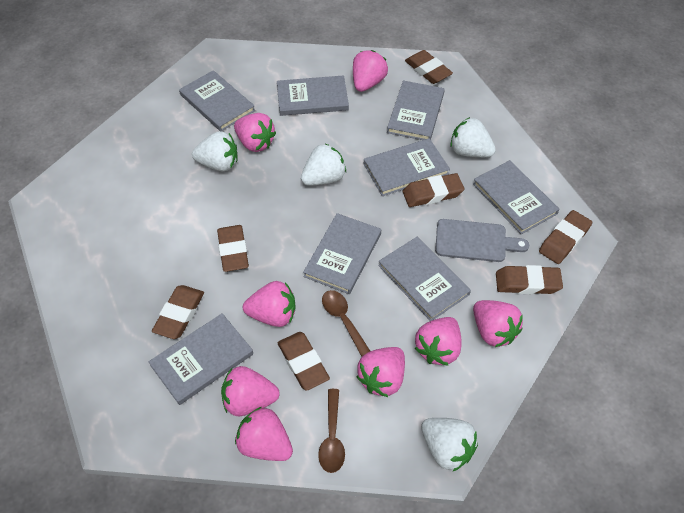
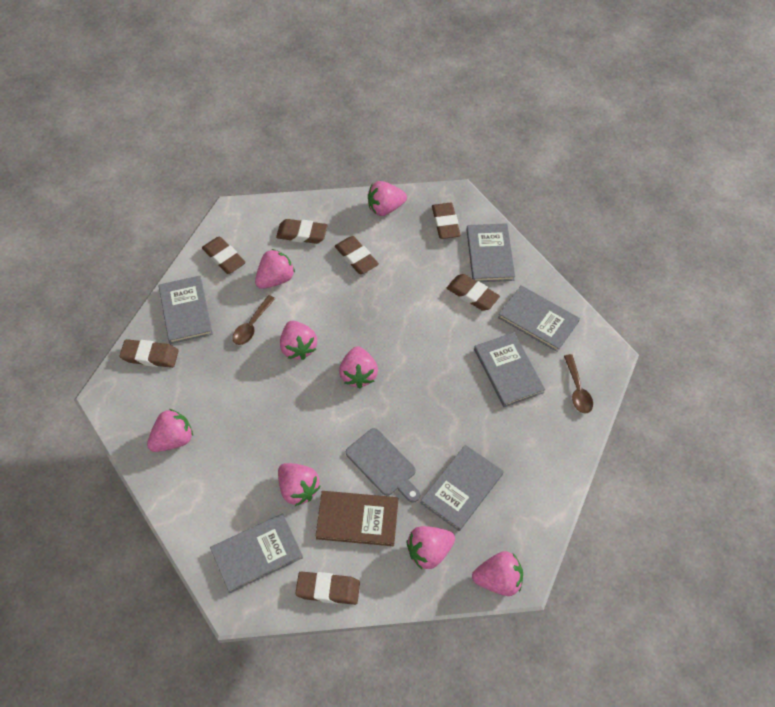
brown book: none = 0 -> [316,491,398,546] = 1
grey book: [149,313,253,405] [179,70,255,131] [277,75,349,116] [303,213,381,294] [364,138,450,196] [378,237,471,321] [387,80,445,140] [473,160,559,234] = 8 -> [159,276,213,344] [210,514,303,593] [420,445,504,531] [466,223,515,282] [474,332,545,407] [498,285,580,352] = 6
white strawberry: [192,131,238,171] [301,143,346,186] [421,418,478,472] [450,117,496,157] = 4 -> none = 0

